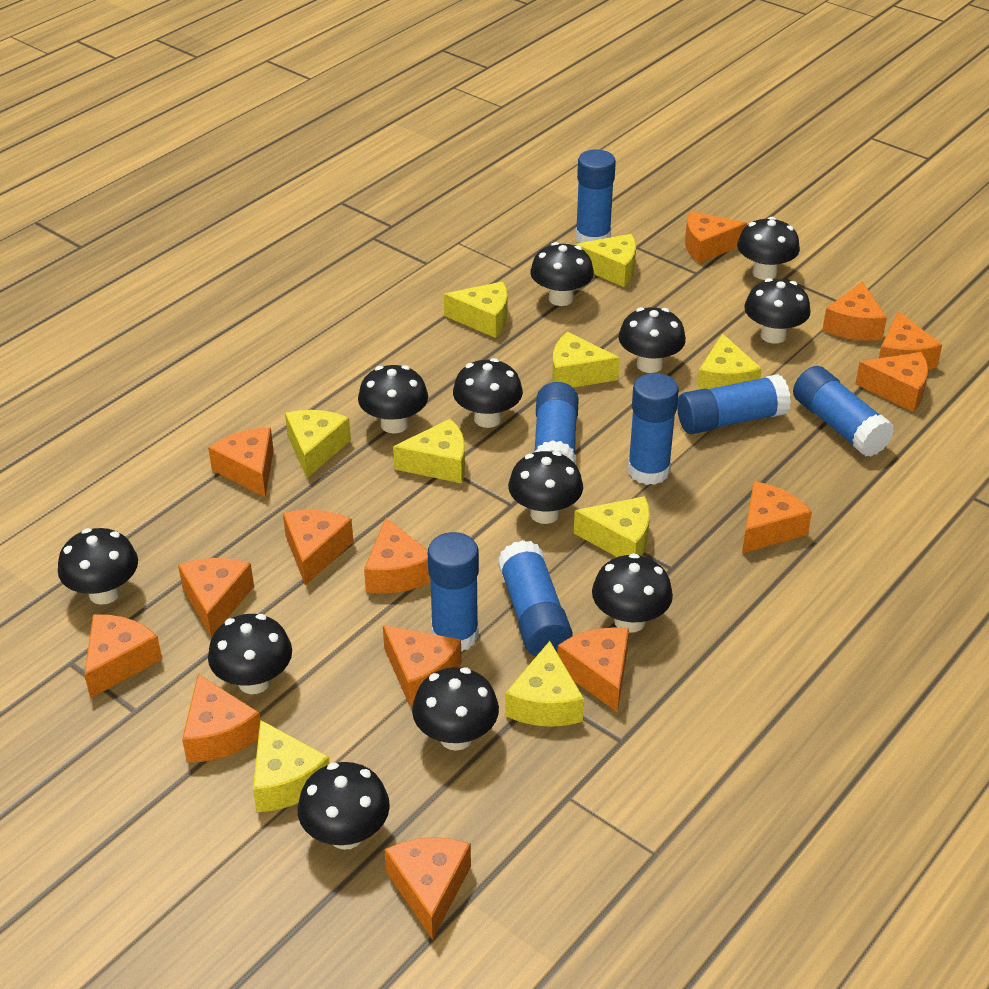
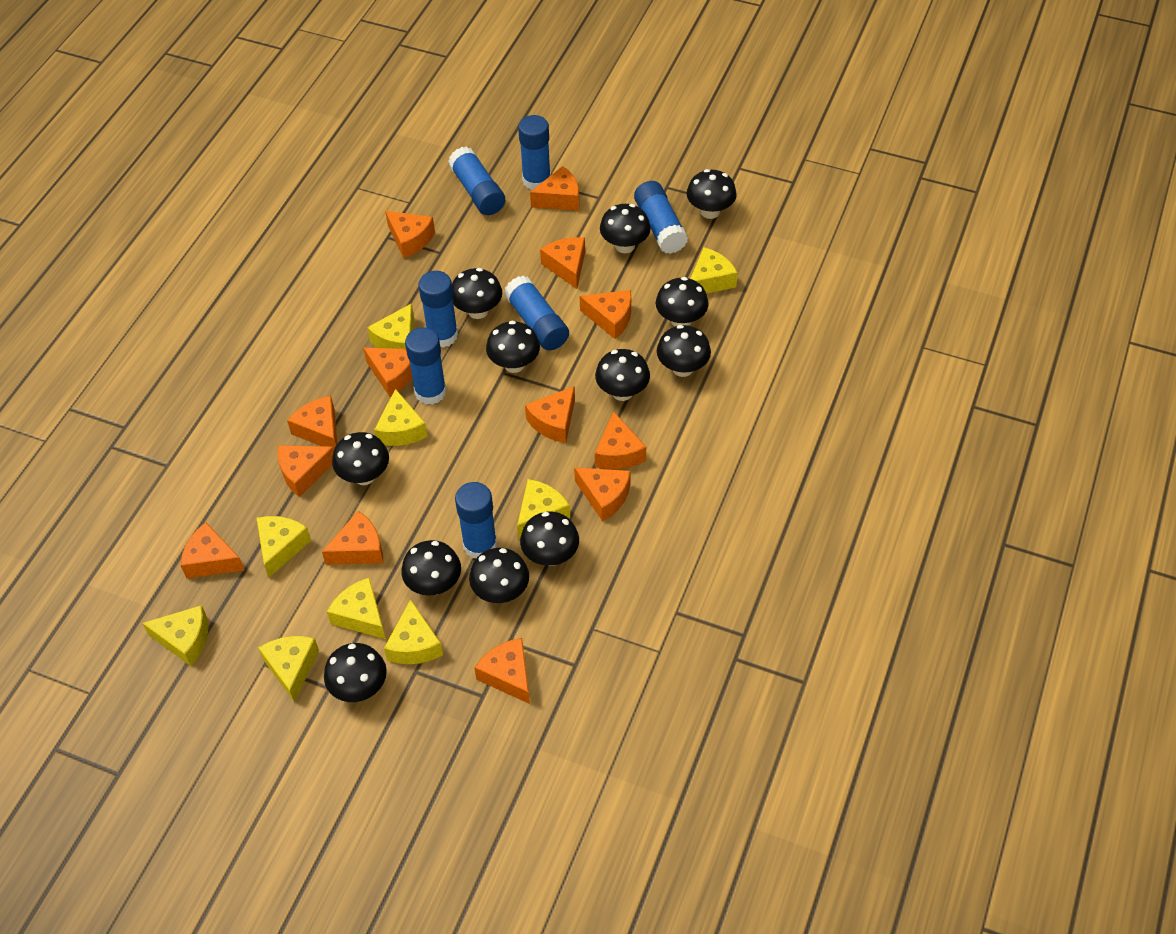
orange cheese: [84,614,162,698] [178,558,254,637] [182,674,260,763] [208,428,274,497] [283,510,353,586] [364,518,430,594] [383,625,462,706] [384,837,471,940] [557,627,629,712] [685,211,747,263] [742,481,812,553] [822,282,887,341] [855,352,928,412] [879,311,942,370] = 14 -> [180,522,244,578] [277,445,334,497] [287,396,337,449] [322,511,383,565] [363,348,412,397] [385,211,435,258] [474,638,530,704] [525,386,575,443] [530,166,579,211] [540,237,585,289] [574,467,631,521] [580,290,631,339] [595,411,646,469] = 13

